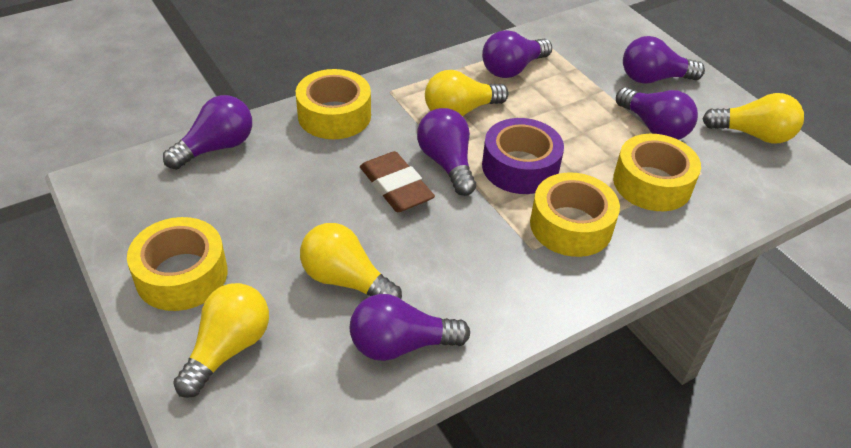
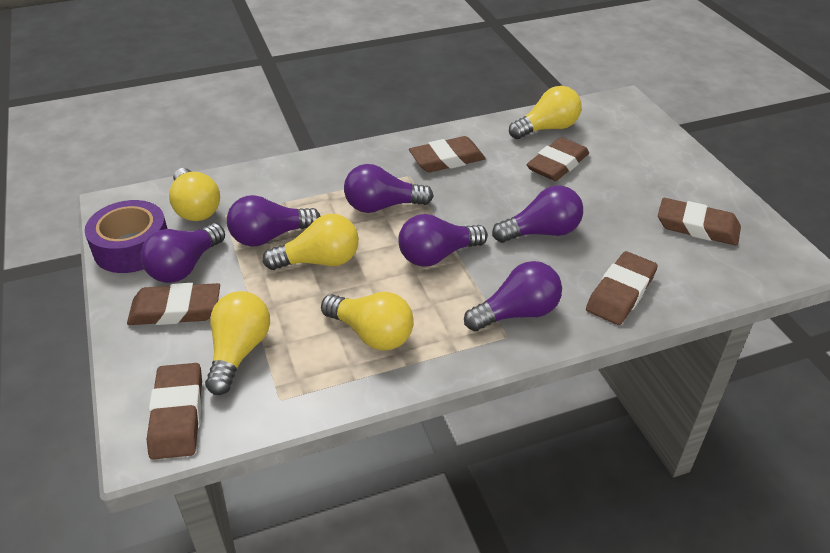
brown eraser: [360,151,435,212] = 1 -> [127,283,220,325] [147,363,202,460] [409,136,486,172] [526,137,589,181] [586,251,658,325] [658,198,741,246] = 6
yellow light bulb: [173,283,269,398] [300,223,402,299] [425,70,509,116] [702,93,804,144] = 4 -> [169,168,220,221] [205,291,270,395] [263,214,359,270] [321,292,414,351] [509,86,582,139] = 5
yellow tape: [127,217,228,311] [296,69,371,139] [530,172,620,257] [613,134,701,211] = 4 -> none = 0

